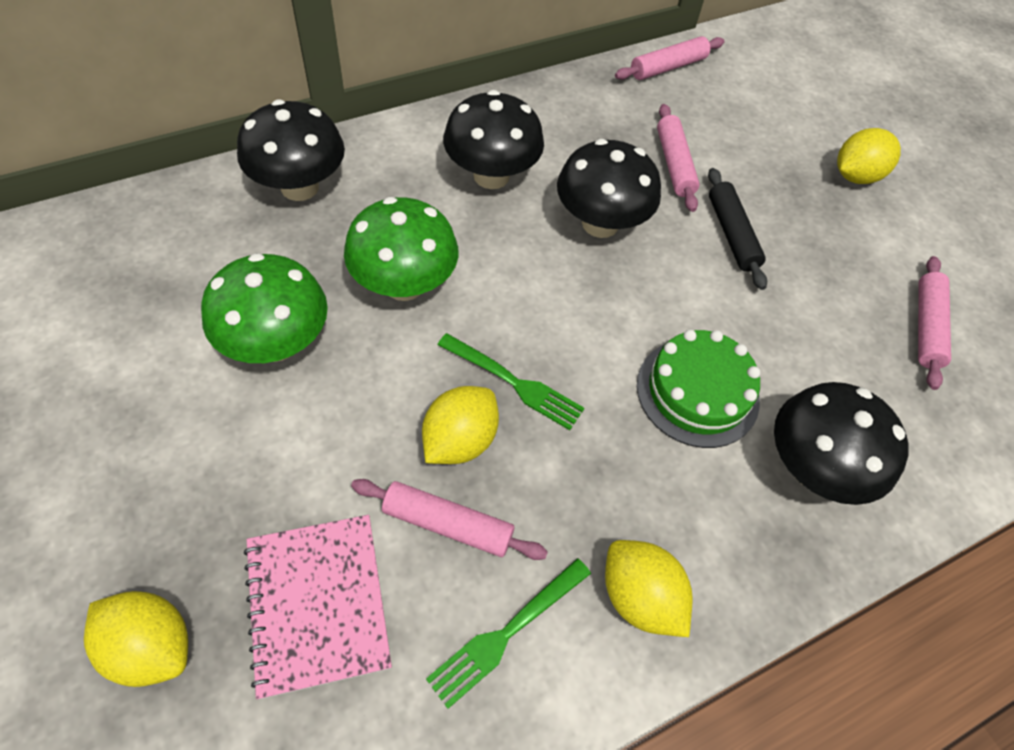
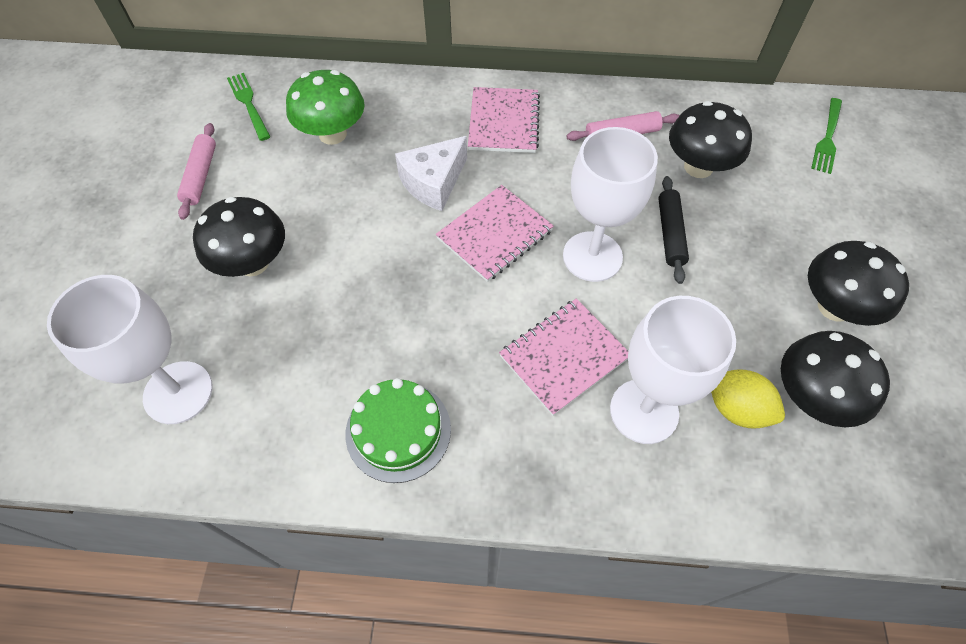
green mushroom: [201,253,328,363] [344,197,458,301] = 2 -> [286,70,365,145] = 1
pink notebook: [244,515,392,699] = 1 -> [436,185,554,282] [468,87,540,153] [499,299,628,416] = 3
pink rolling pin: [351,479,548,560] [615,36,724,80] [657,104,700,212] [918,256,951,390] = 4 -> [177,123,216,220] [566,111,680,141] = 2
white cheese: none = 0 -> [395,136,467,211] = 1
white goblet: none = 0 -> [47,275,213,424] [563,127,658,282] [610,296,736,444] = 3
yellow lemon: [84,591,188,687] [422,386,499,464] [605,540,693,637] [837,128,901,184] = 4 -> [711,369,785,429] = 1

